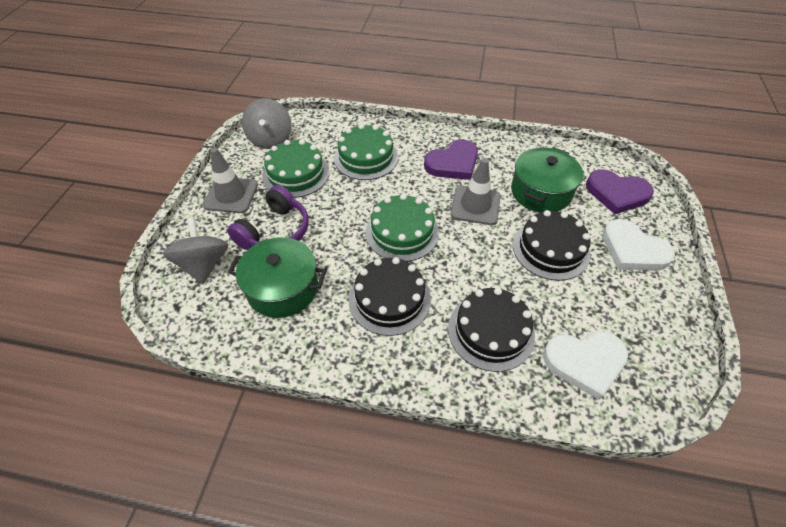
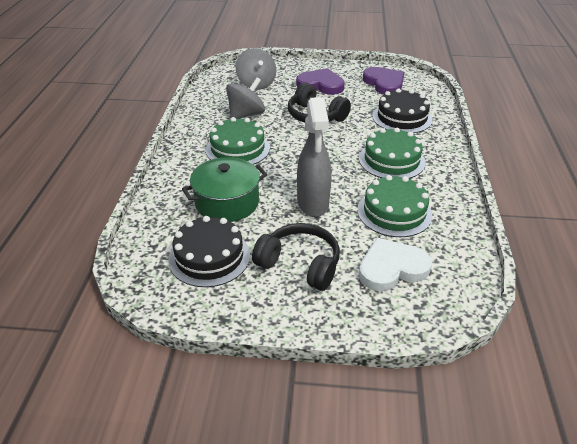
black cake: [349,257,431,336] [448,288,535,372] [513,210,591,281] = 3 -> [168,216,250,287] [372,88,432,133] = 2
black headphones: none = 0 -> [252,223,340,291] [288,83,351,122] = 2
green pot: [228,237,326,318] [511,147,583,212] = 2 -> [182,157,267,222] = 1
grey spray bottle: none = 0 -> [297,97,332,217] = 1
grey traffic cone: [203,148,258,213] [451,158,501,225] = 2 -> none = 0
purple headphones: [227,185,309,250] = 1 -> none = 0
white heart: [543,331,628,400] [602,219,675,270] = 2 -> [359,238,432,291] = 1

